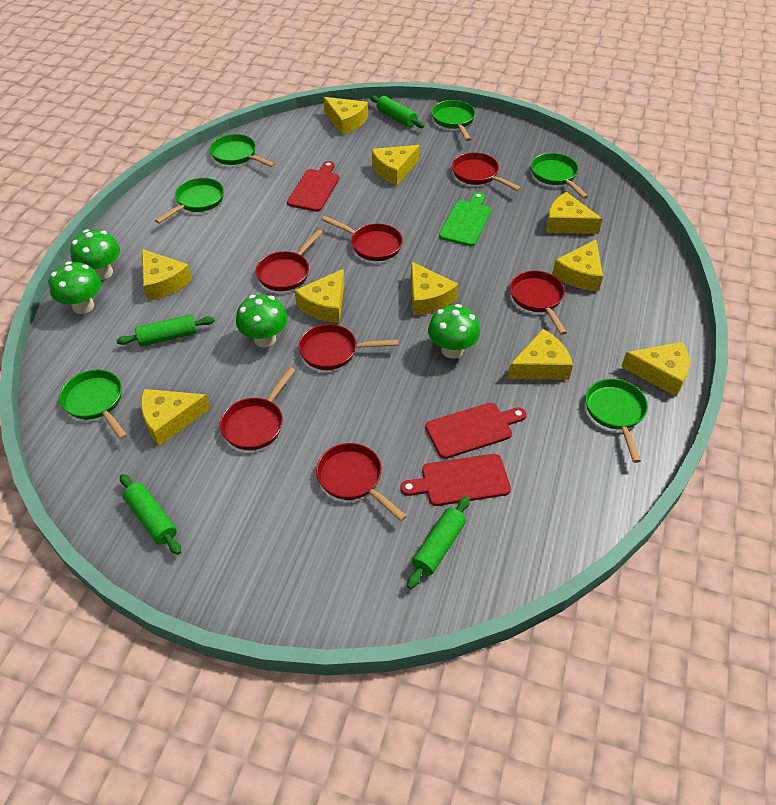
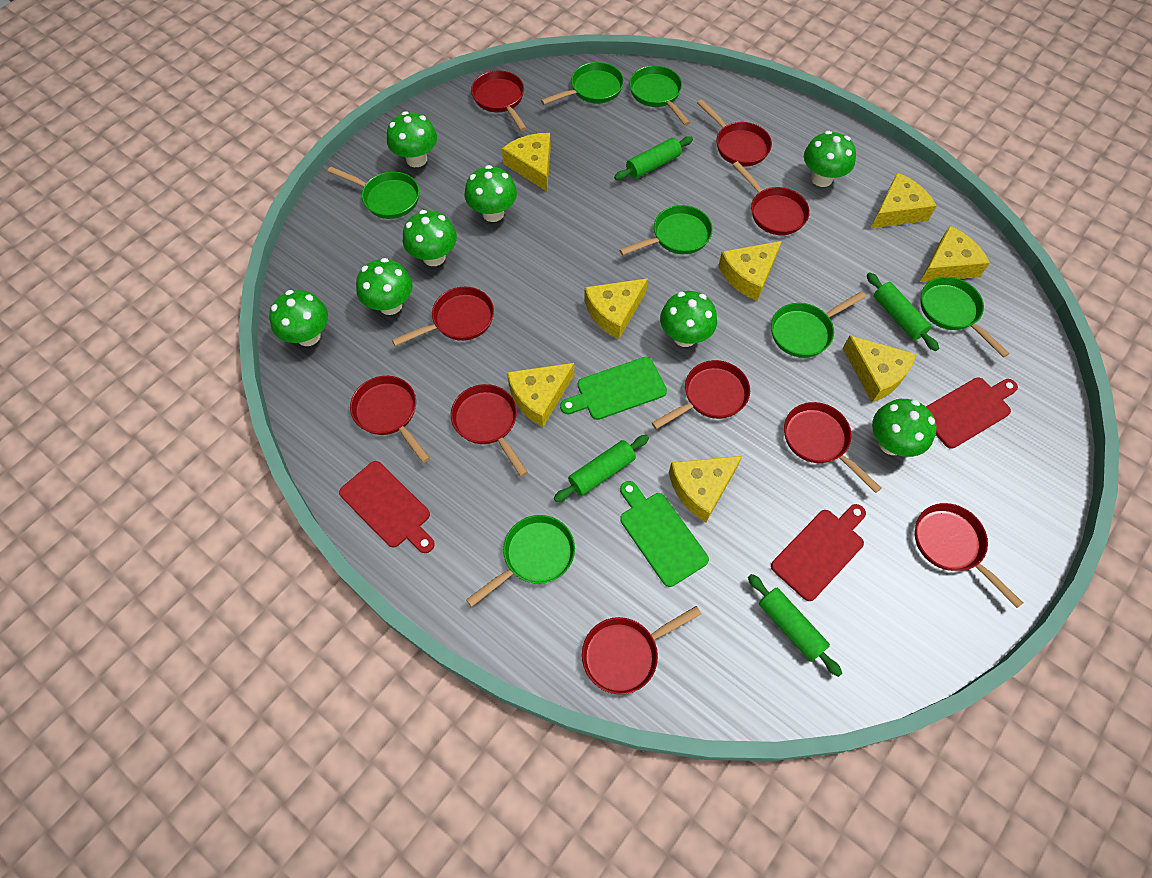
green cutting board: [439,192,491,246] = 1 -> [560,357,667,420] [620,481,709,587] = 2
green mushroom: [49,261,101,314] [70,229,120,280] [236,294,288,347] [428,304,480,359] = 4 -> [269,290,328,346] [356,258,413,315] [387,111,437,167] [403,210,457,266] [465,165,517,222] [660,291,717,347] [804,131,856,187] [872,399,936,457] = 8
green pan: [59,369,127,440] [155,178,224,223] [210,134,275,167] [432,100,475,141] [531,153,588,199] [585,379,648,463] = 6 -> [327,167,419,219] [466,515,575,607] [541,62,624,105] [619,205,713,255] [629,66,690,126] [771,291,866,358] [920,277,1010,358] = 7
red pan: [220,367,295,450] [256,229,323,291] [298,324,398,370] [316,443,407,521] [322,216,403,261] [452,152,521,191] [510,271,567,335] = 7 -> [350,376,430,463] [392,287,494,346] [451,384,528,477] [471,71,527,131] [582,606,701,695] [652,360,750,429] [697,99,772,166] [733,161,810,235] [784,402,881,493] [915,503,1023,608] = 10
yellow cheese: [141,389,210,446] [142,249,192,301] [294,269,344,323] [323,97,368,135] [372,145,420,185] [411,262,458,315] [508,329,573,380] [546,192,602,234] [552,240,603,291] [621,342,689,397] = 10 -> [502,133,551,192] [507,363,574,427] [584,278,648,339] [669,456,742,522] [718,241,782,301] [843,335,916,403] [871,173,937,228] [920,226,990,282] = 8

